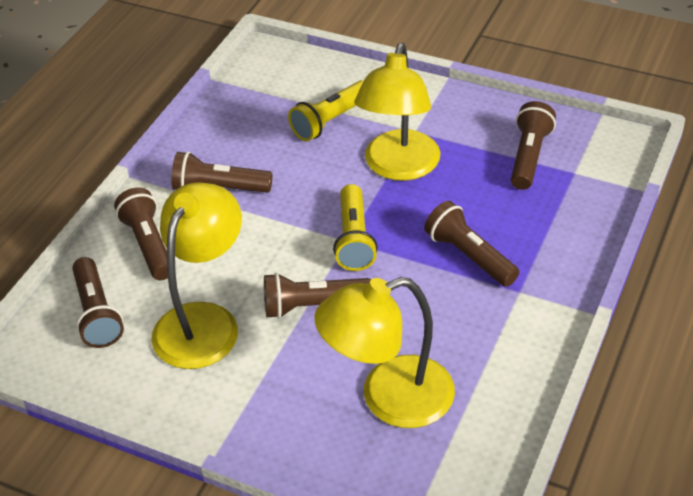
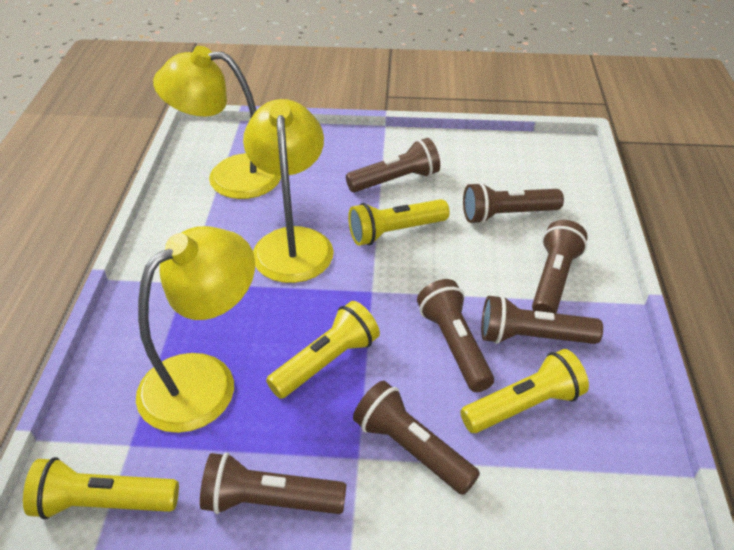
brown flashlight: [72,257,124,348] [114,187,168,280] [171,151,273,193] [264,273,371,318] [424,201,519,287] [511,101,556,190] = 6 -> [200,453,347,514] [346,138,440,192] [353,381,480,495] [417,279,494,392] [463,182,564,224] [481,295,603,344] [532,220,588,313] = 7
yellow flashlight: [288,80,364,141] [333,184,378,271] = 2 -> [23,457,179,520] [266,301,380,399] [348,199,450,246] [460,349,589,433] = 4

